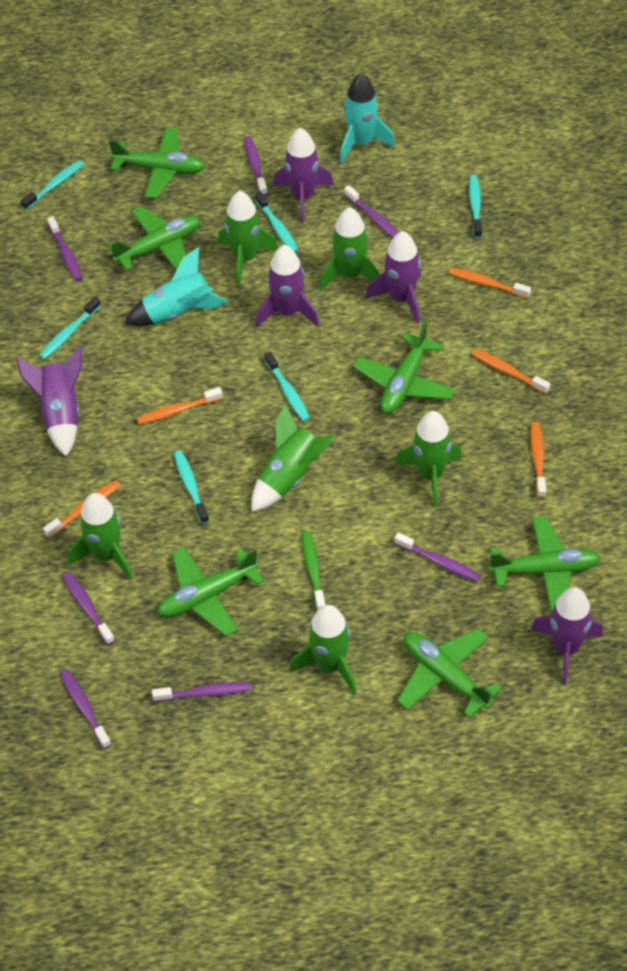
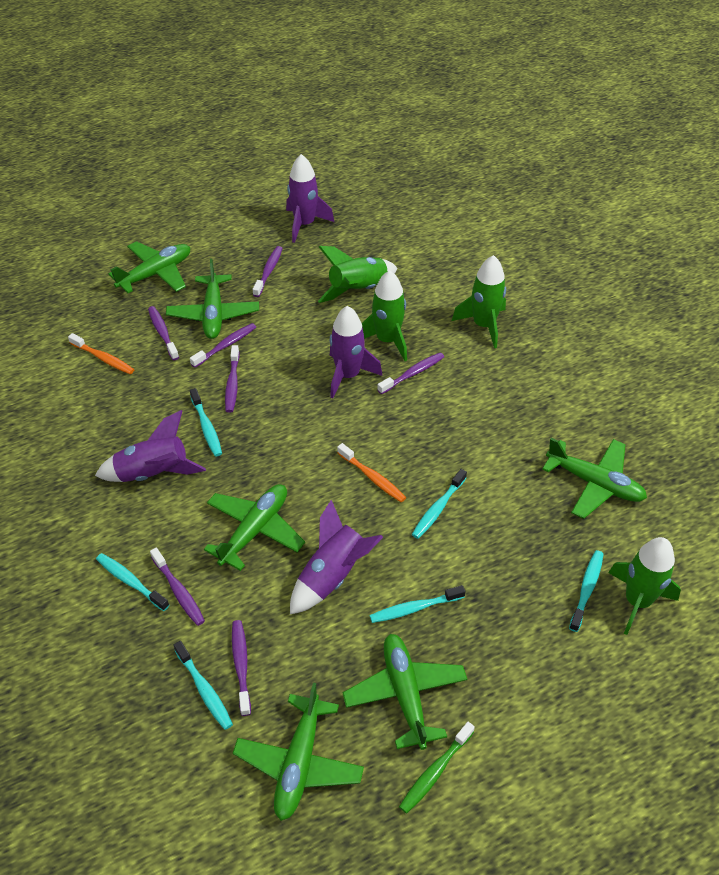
green rocket: [68,493,133,580] [218,191,278,285] [251,404,335,512] [289,605,357,694] [319,207,380,290] [395,411,462,507] = 6 -> [318,246,398,303] [362,270,407,361] [452,255,506,348] [608,537,681,635] = 4
orange toothbrush: [43,480,121,538] [137,387,223,425] [449,267,531,298] [472,349,550,394] [530,422,546,498] = 5 -> [68,333,135,374] [337,443,406,502] = 2
purple rocket: [16,346,82,456] [256,245,319,327] [273,128,334,222] [366,231,421,324] [531,587,603,684] = 5 -> [95,410,206,482] [286,154,334,243] [290,500,383,614] [330,306,382,399] = 4
turquoise rocket: [125,247,228,326] [340,73,395,163] = 2 -> none = 0

